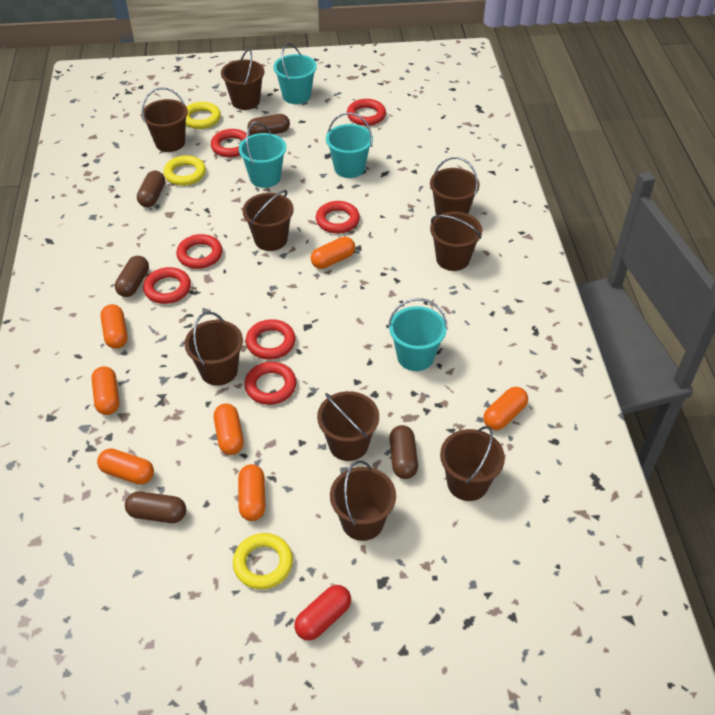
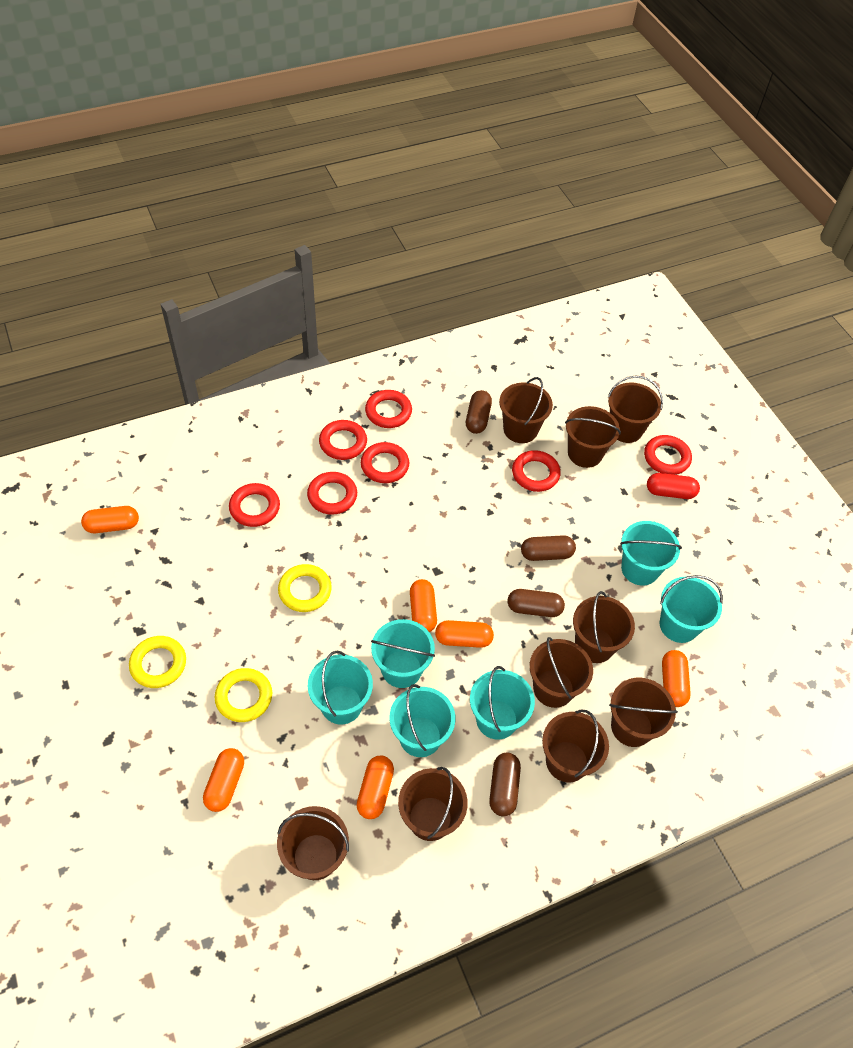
brown capsule: [115,256,149,297] [125,491,186,523] [137,170,165,207] [247,114,290,135] [389,425,418,479] = 5 -> [466,390,492,434] [489,753,521,816] [508,589,565,617] [521,535,576,561] = 4
orange capsule: [91,366,119,415] [97,448,154,485] [100,304,128,349] [214,403,244,455] [238,464,266,521] [311,237,355,269] [483,387,528,430] = 7 -> [81,506,139,533] [203,748,244,812] [356,755,394,819] [410,579,437,632] [435,620,494,648] [662,650,691,707] = 6
turquoise bucket: [239,122,286,188] [273,43,317,104] [326,112,373,178] [388,298,448,371] = 4 -> [308,651,373,724] [371,619,435,688] [389,684,455,757] [470,666,535,740] [620,521,682,586] [660,575,723,643] = 6

